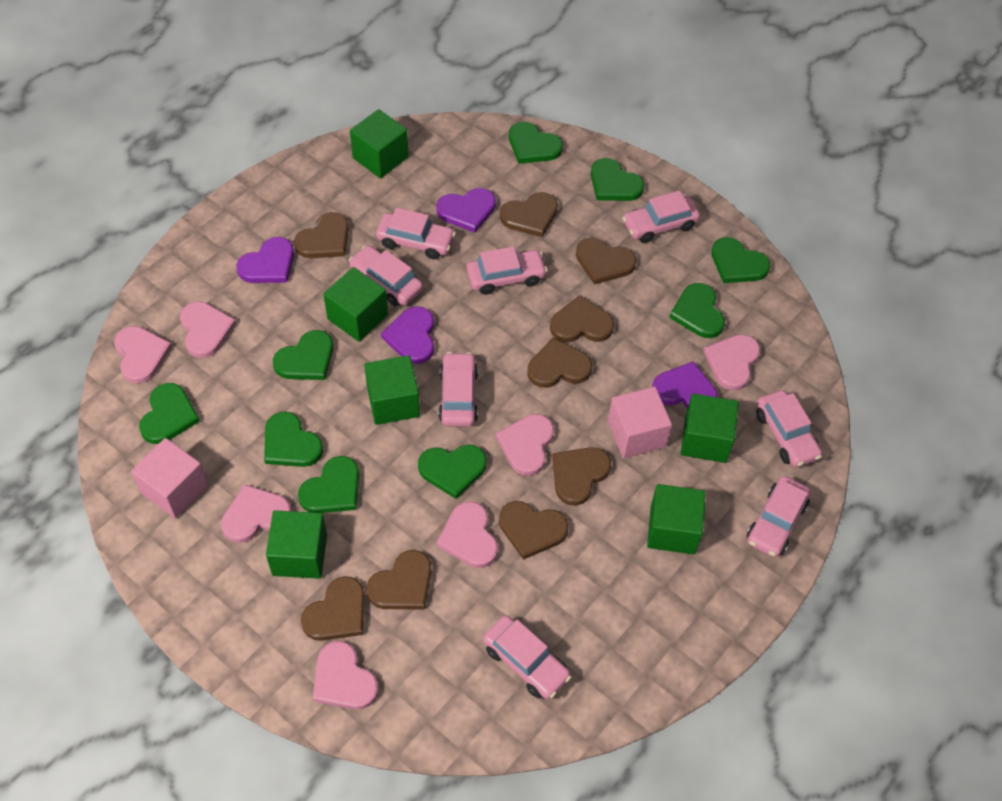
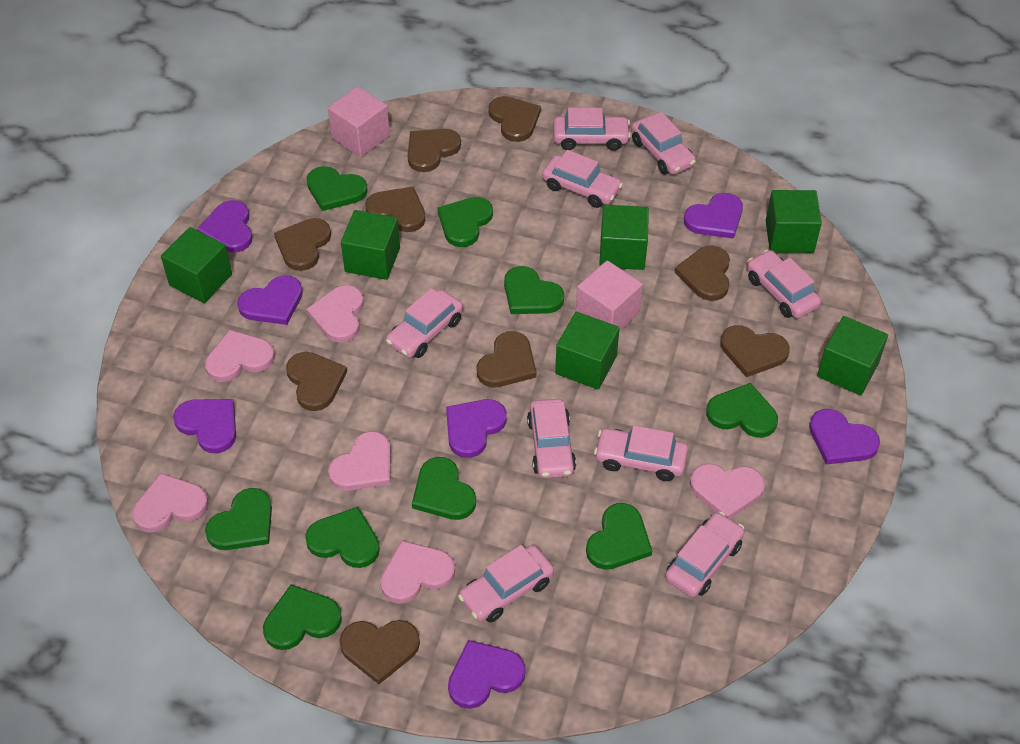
pink car: [349,245,423,306] [376,207,456,260] [438,352,478,427] [466,246,547,295] [483,615,572,699] [622,191,700,243] [747,476,811,557] [756,390,822,467] = 8 -> [386,288,463,358] [458,545,554,622] [527,399,576,478] [542,150,623,208] [553,107,631,151] [594,425,688,481] [631,112,696,175] [665,512,744,597] [747,250,821,318] = 9
pink heart: [114,326,172,384] [180,302,236,358] [221,484,291,543] [313,641,378,710] [437,501,498,568] [496,414,554,476] [703,334,760,390] = 7 -> [132,473,208,533] [205,330,275,382] [306,285,364,343] [328,431,391,491] [380,540,455,604] [690,464,765,519] = 6
purple heart: [237,237,294,283] [381,306,434,364] [436,188,496,233] [652,362,718,408] = 4 -> [173,399,236,453] [197,200,253,253] [237,275,303,325] [446,399,507,458] [448,640,526,709] [684,193,743,239] [809,409,880,465] = 7

